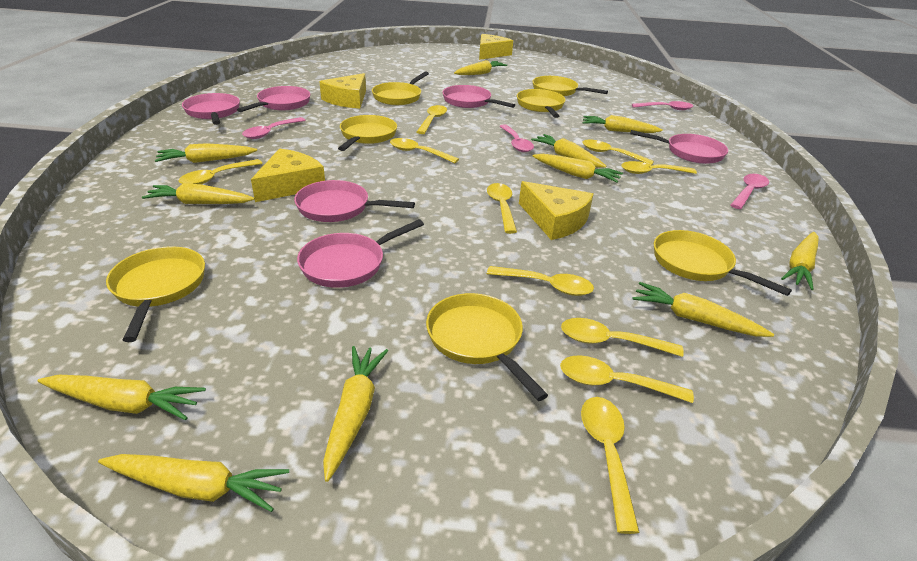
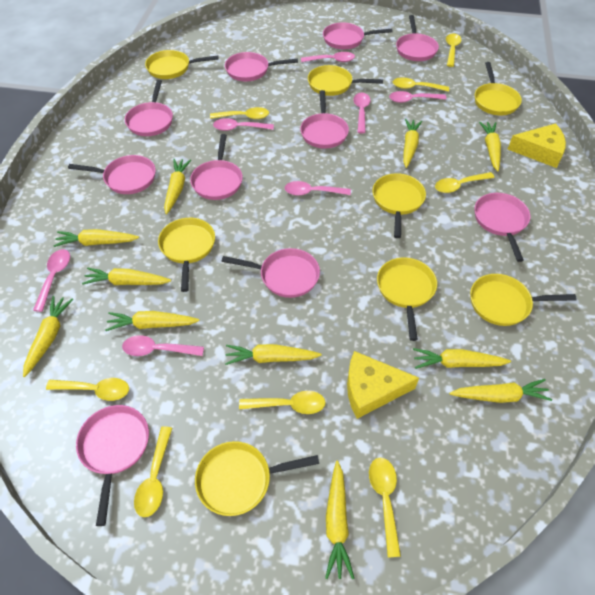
pink pan: [182,93,240,125] [237,86,310,112] [294,180,415,222] [297,219,424,288] [442,85,515,108] [630,130,728,164] = 6 -> [68,155,156,194] [76,405,149,526] [125,80,173,136] [190,134,243,200] [222,248,320,298] [225,52,298,81] [300,90,349,149] [323,22,393,49] [396,15,439,61] [474,193,530,262] = 10
pink spoon: [242,117,306,139] [500,124,534,152] [632,101,693,110] [731,174,769,209] = 4 -> [33,249,70,312] [122,335,204,356] [213,118,274,131] [285,181,351,196] [301,52,355,62] [353,93,371,133] [389,91,446,103] = 7
yellow cheese: [251,148,325,202] [319,73,366,108] [479,34,513,60] [519,181,593,240] = 4 -> [347,351,419,419] [507,123,566,168] = 2
yellow pan: [106,246,205,342] [338,115,397,151] [372,71,429,105] [426,293,548,401] [517,89,566,118] [532,76,608,97] [654,230,792,296] = 7 -> [145,50,219,79] [158,218,215,292] [195,441,319,516] [308,65,383,96] [372,173,426,238] [377,257,437,341] [470,274,577,326] [475,62,522,115] = 8
yellow spoon: [178,159,263,184] [390,138,459,163] [417,105,447,134] [487,183,517,234] [487,266,594,296] [560,355,694,403] [561,318,684,357] [581,397,640,534] [582,140,654,165] [621,161,697,174] = 10 -> [46,378,129,401] [134,426,172,517] [210,107,269,119] [239,391,326,414] [369,458,401,558] [393,78,449,92] [435,172,495,193] [446,34,461,67] = 8

